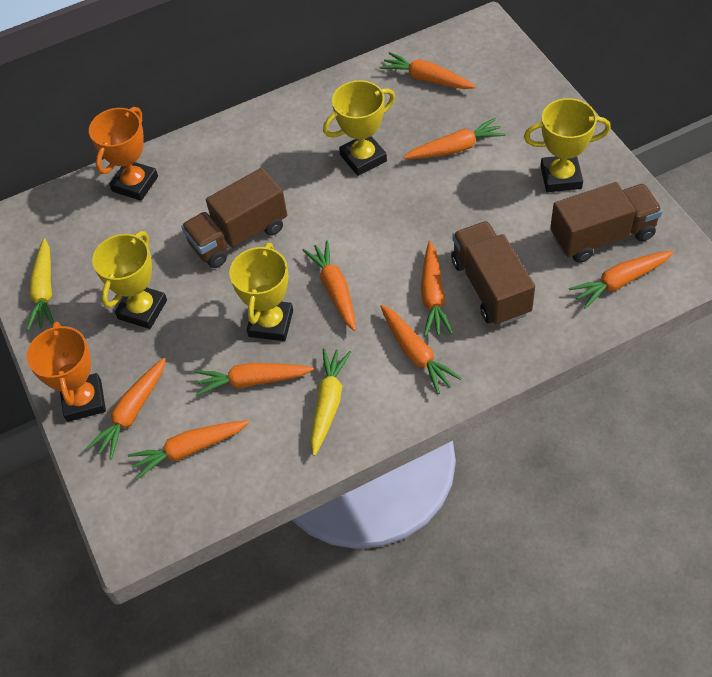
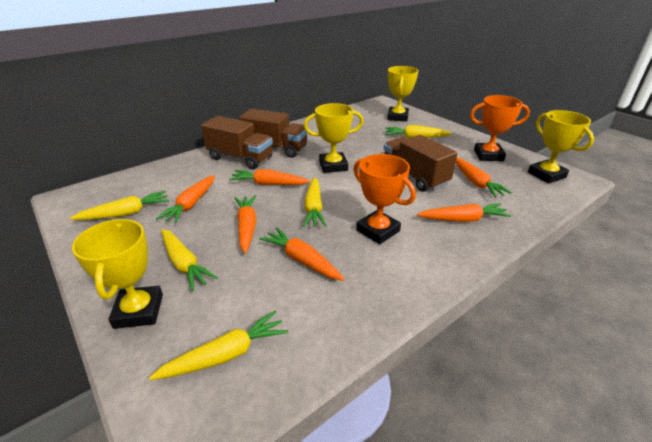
orange carrot: [87,358,166,459] [128,420,249,480] [194,363,314,396] [303,241,356,331] [380,52,476,89] [380,305,462,394] [403,118,506,159] [421,241,453,337] [569,250,674,309] = 9 -> [156,175,215,223] [229,169,310,185] [235,195,256,253] [259,227,345,281] [417,203,511,222] [456,158,512,198] = 6
yellow carrot: [27,238,54,330] [310,348,351,456] = 2 -> [70,191,169,220] [149,311,288,380] [161,229,218,291] [303,177,327,227] [385,125,452,138] = 5

